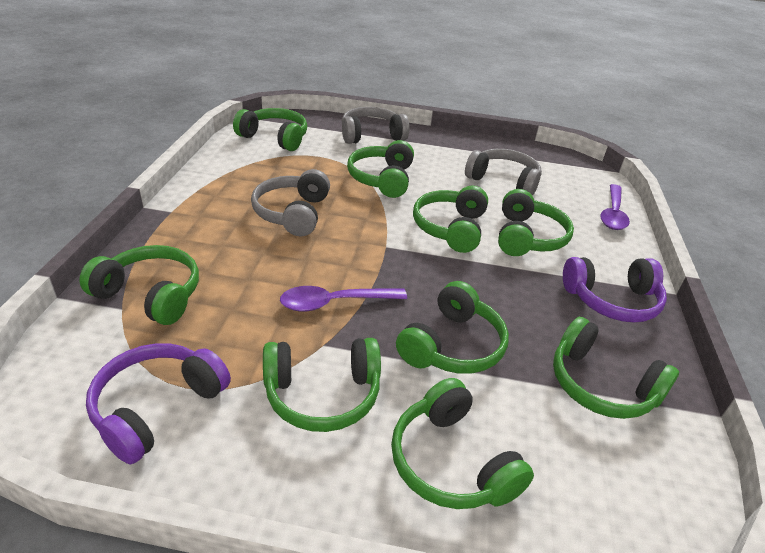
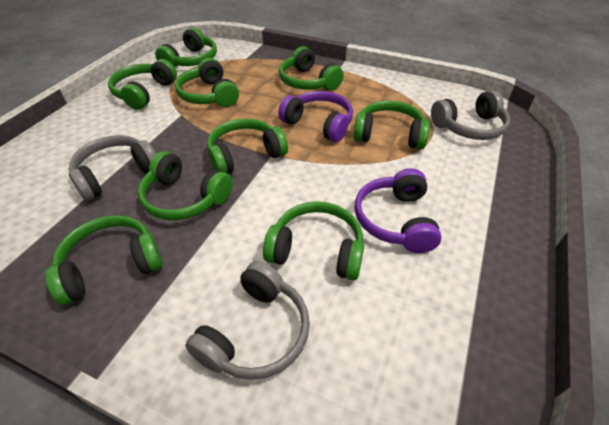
purple spoon: [280,286,407,312] [600,184,630,230] = 2 -> none = 0

